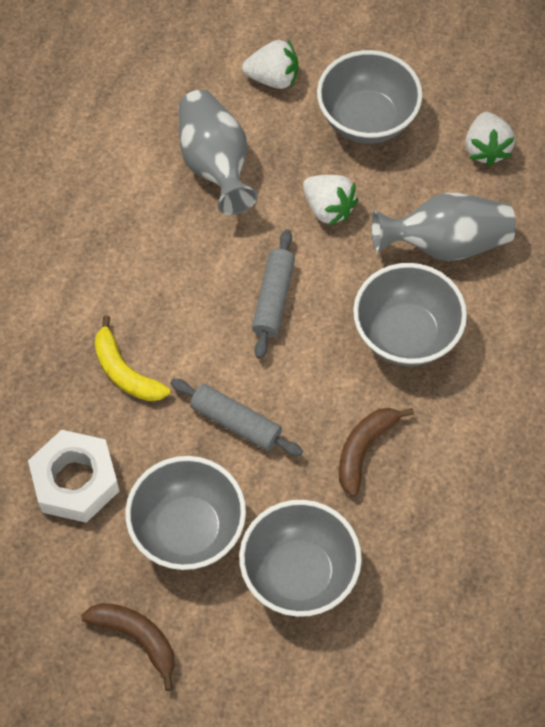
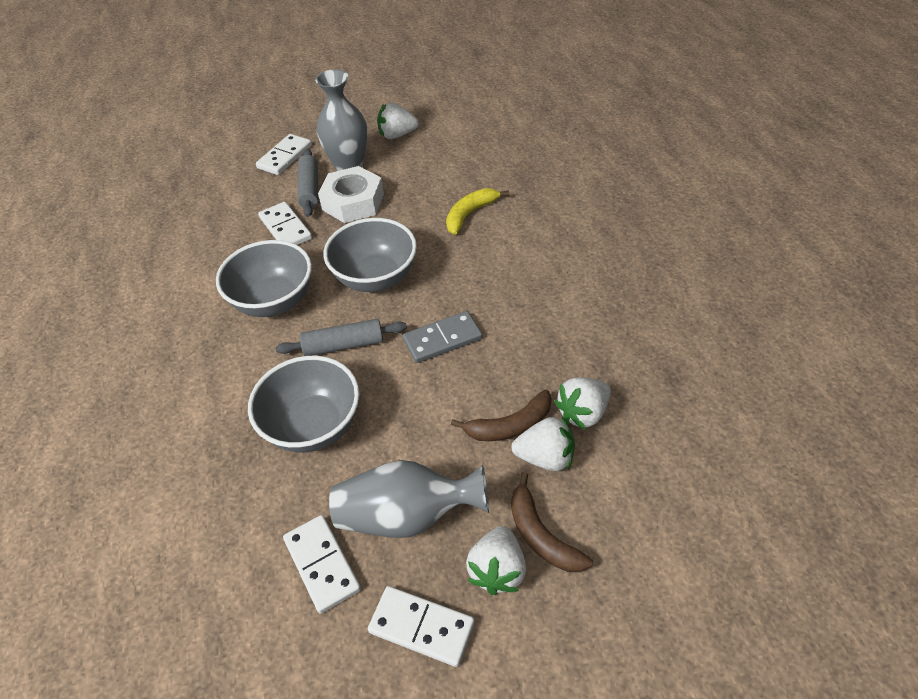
grey bowl: [125,456,246,570] [239,500,362,617] [317,50,423,144] [353,263,467,366] = 4 -> [216,240,312,317] [248,356,360,453] [323,218,417,292] = 3
grey domino: none = 0 -> [403,311,482,363] = 1
white domino: none = 0 -> [256,134,312,175] [258,202,312,245] [283,515,361,614] [368,586,475,667] = 4
white strawberry: [242,40,298,89] [303,175,359,226] [465,112,515,167] = 3 -> [377,102,419,139] [466,526,526,595] [512,417,575,471] [554,377,611,430] = 4

